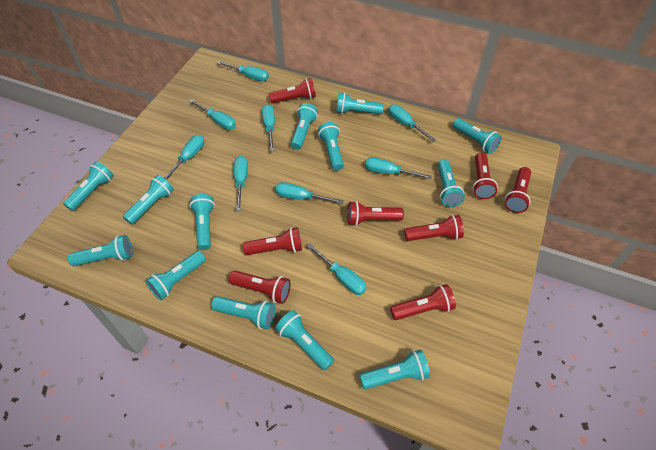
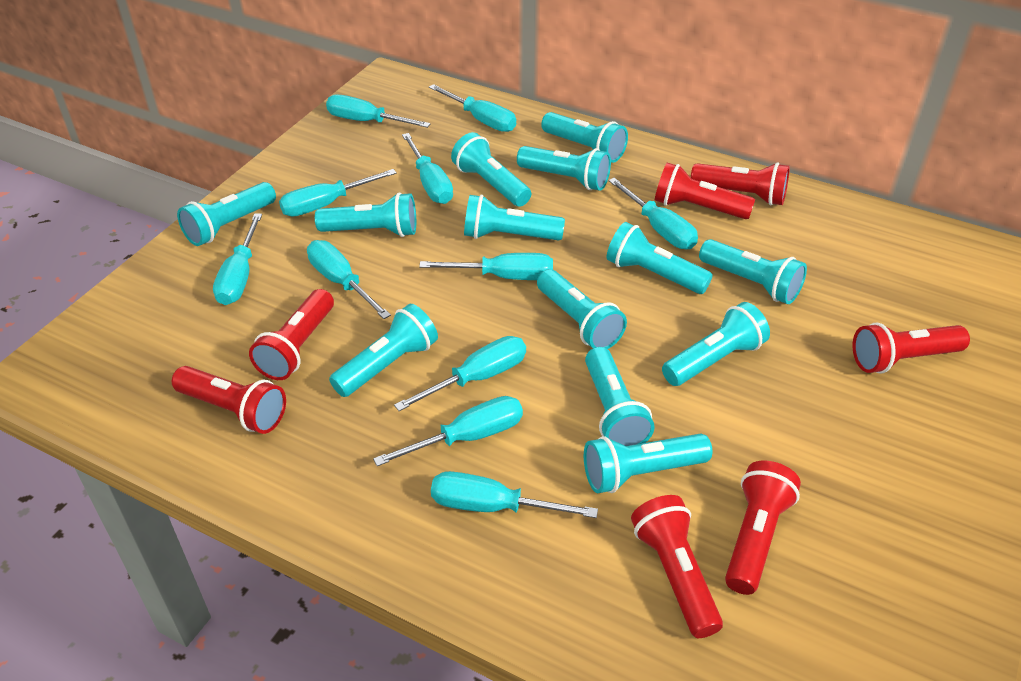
red flashlight: [229,271,291,304] [243,227,302,255] [269,78,316,103] [347,201,404,226] [390,284,456,320] [404,215,464,241] [473,153,498,199] [505,167,531,213] = 8 -> [172,366,286,434] [249,289,334,380] [631,495,723,638] [655,163,755,219] [691,163,790,205] [725,461,801,595] [852,323,970,373] = 7
turquoise screwdriver: [164,135,205,180] [189,99,236,130] [217,61,269,81] [234,156,248,211] [262,104,275,151] [276,182,344,204] [307,244,367,295] [365,157,432,179] [388,104,436,142] = 9 -> [213,213,262,305] [279,169,397,217] [307,240,391,319] [326,95,431,128] [373,396,523,466] [394,336,526,411] [402,133,453,204] [419,253,553,280] [429,84,516,132] [431,471,598,518] [608,178,698,249] = 11

